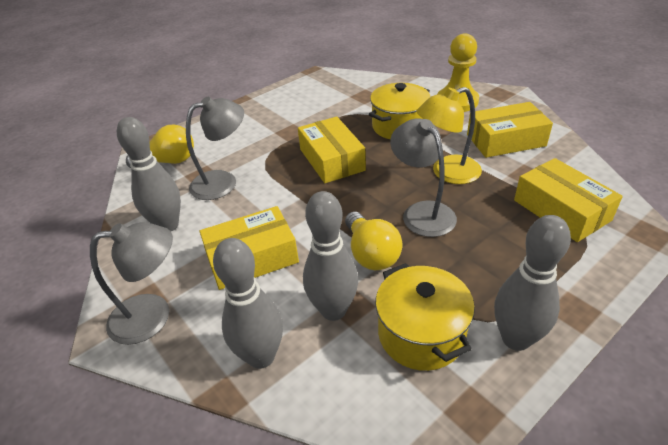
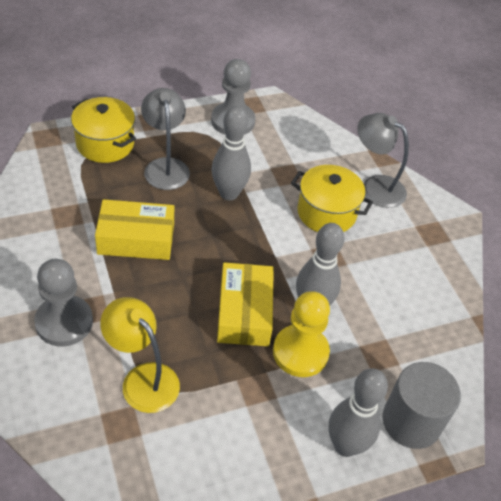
grey bowling pin: [117,117,181,231] [213,238,283,369] [303,191,358,321] [494,215,571,351] = 4 -> [212,106,251,200] [296,223,344,306] [329,368,388,457] = 3
grey cylinder: none = 0 -> [383,362,461,449] = 1
grey lamp: [90,222,173,345] [186,97,244,200] [390,118,457,237] = 3 -> [141,88,190,190] [357,113,409,208] = 2
grey pawn: none = 0 -> [34,259,93,346] [211,59,255,135] = 2
yellow box: [200,206,299,290] [298,116,366,183] [467,102,553,158] [514,158,623,242] = 4 -> [95,199,174,260] [217,262,274,346] = 2
yellow light bulb: [126,125,194,168] [345,212,402,270] = 2 -> none = 0

